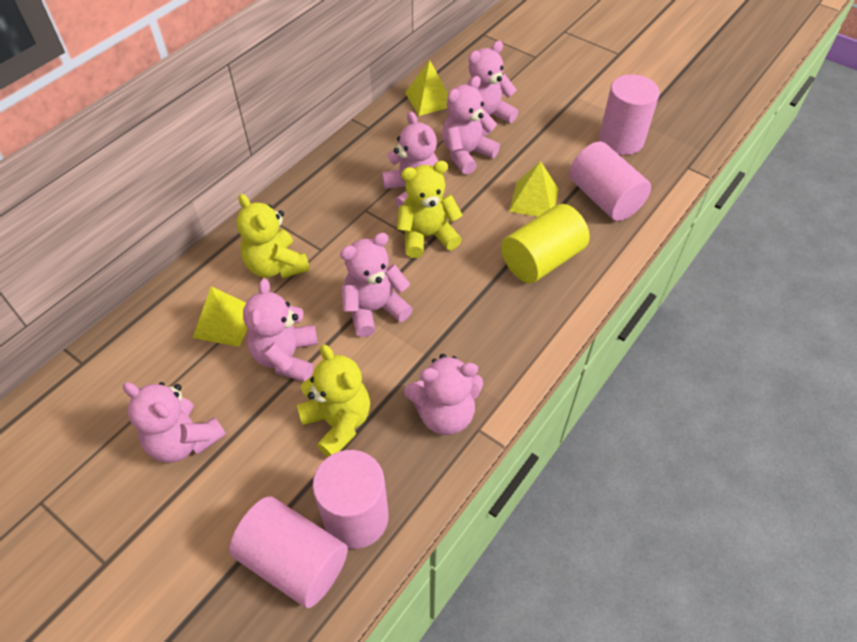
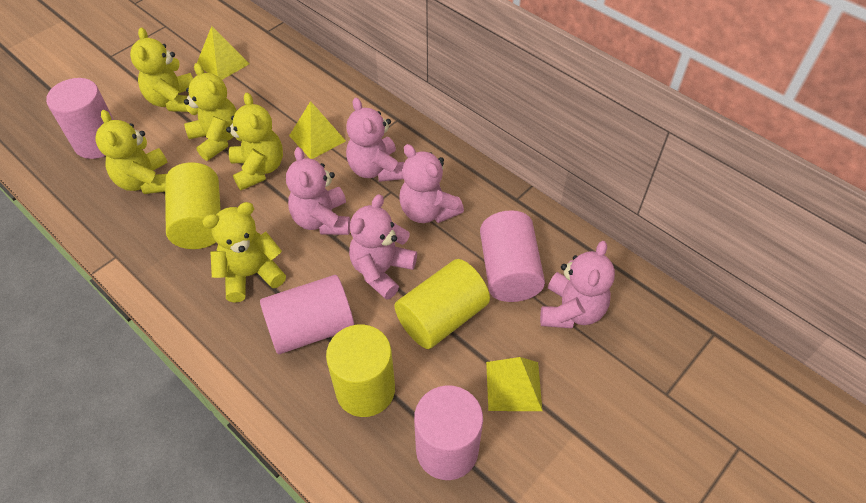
pink teddy bear: [123,382,226,463] [243,279,318,382] [340,233,412,337] [382,112,438,209] [404,354,483,435] [442,76,500,175] [467,41,518,136] = 7 -> [286,147,350,235] [346,97,404,182] [349,194,417,300] [399,144,464,223] [540,241,615,328] = 5
yellow cylinder: [501,204,590,283] = 1 -> [165,163,221,249] [326,324,395,417] [394,259,490,349] = 3
yellow teddy bear: [237,194,310,279] [297,345,370,457] [397,161,462,258] = 3 -> [96,110,168,194] [130,27,193,112] [184,63,237,161] [202,202,286,303] [226,93,283,190] = 5

